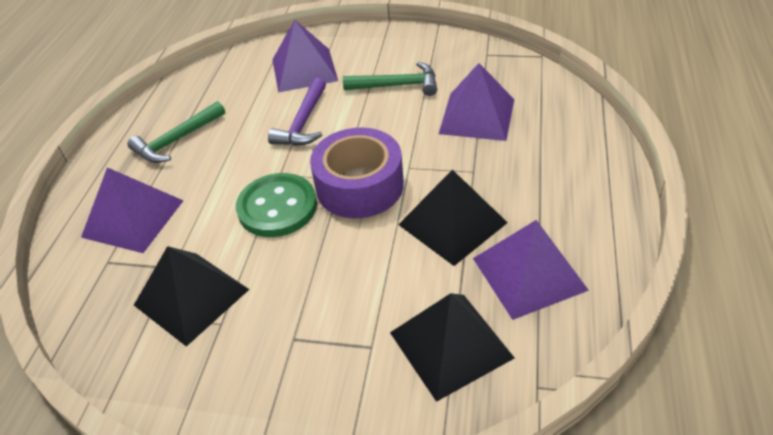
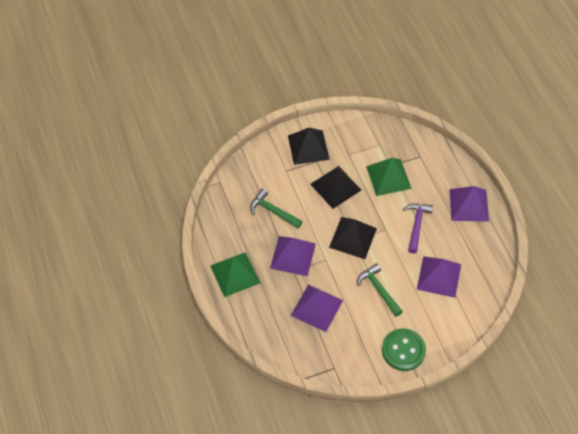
green pyramid: none = 0 -> [210,252,260,297] [366,158,412,196] = 2
purple tape: [310,127,404,218] = 1 -> none = 0

